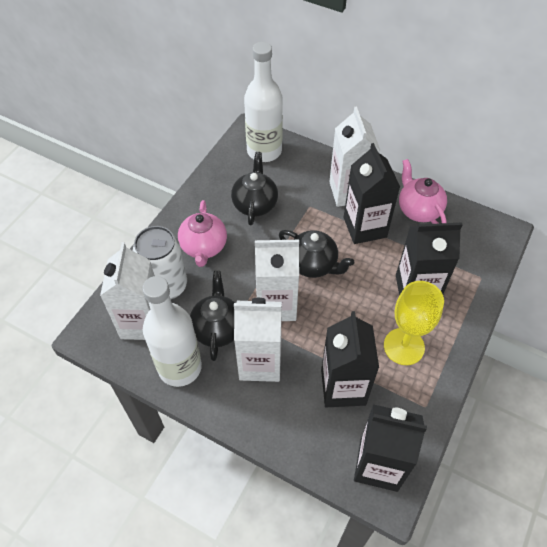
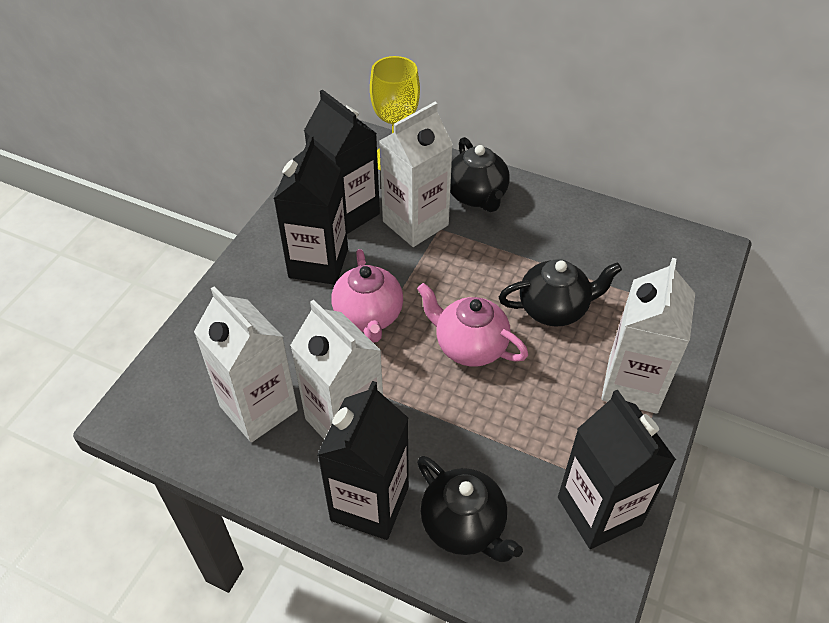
white bottle: [142,276,202,387] [244,42,283,162] = 2 -> none = 0
white can: [133,226,187,299] = 1 -> none = 0

